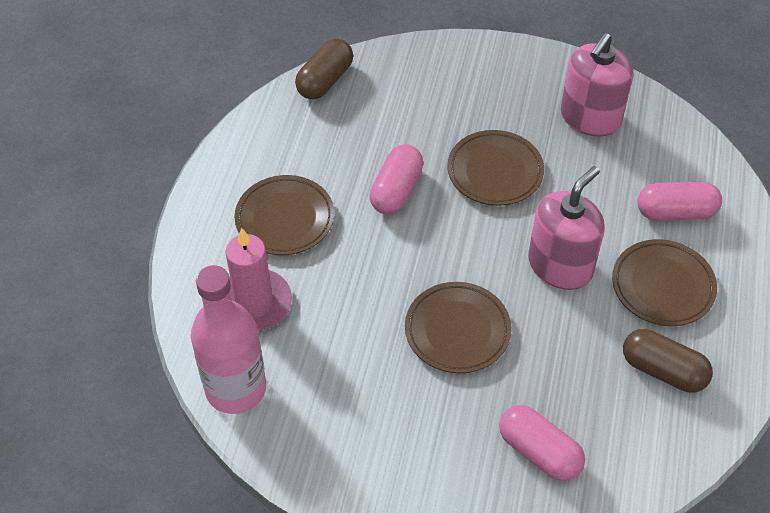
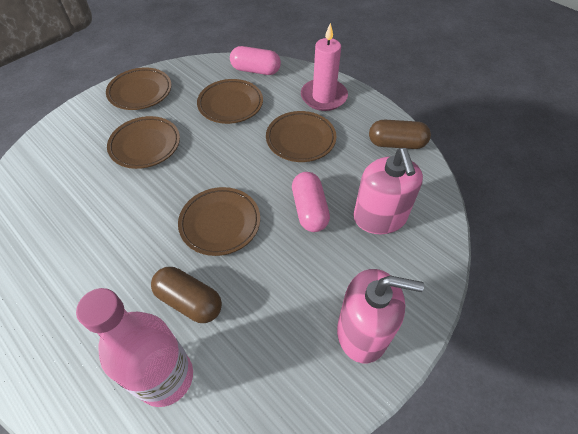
brown plate: [235,175,334,255] [405,282,512,373] [447,130,544,206] [612,239,717,326] = 4 -> [106,67,172,110] [107,116,180,169] [178,187,260,256] [197,79,263,124] [266,111,336,162] = 5
pink capsule: [369,145,424,214] [499,405,585,481] [637,182,722,221] = 3 -> [230,46,281,75] [292,172,330,232] = 2

